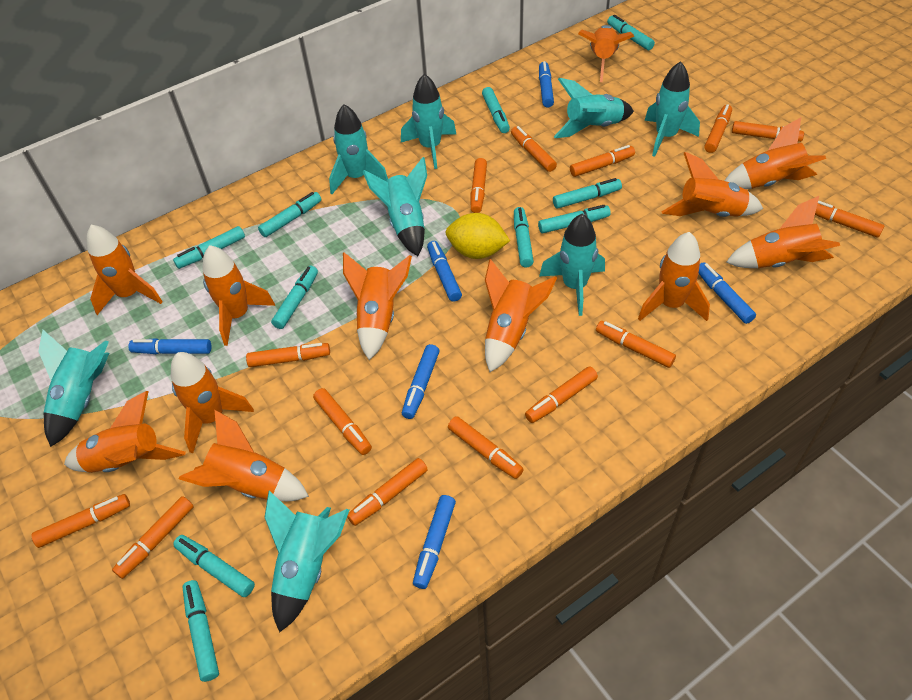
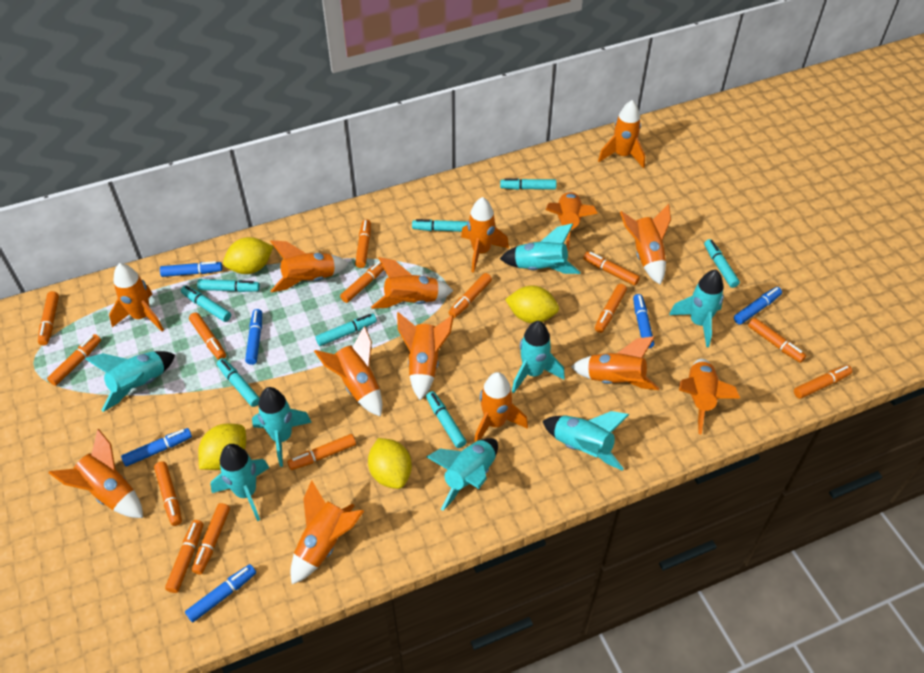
orange rocket: [64,391,186,473] [87,225,163,315] [171,352,254,453] [179,410,309,501] [202,245,275,346] [343,252,412,360] [485,259,557,372] [578,25,634,82] [638,232,710,321] [662,152,763,217] [725,117,826,189] [726,195,840,268] = 12 -> [49,429,143,518] [109,263,164,331] [270,240,349,293] [290,480,364,584] [314,326,382,417] [371,257,453,309] [397,312,454,400] [461,197,509,273] [474,372,528,442] [546,192,598,250] [571,336,659,390] [598,100,645,168] [620,204,671,284] [679,359,740,435] = 14
turquoise marker: [173,226,245,269] [173,535,255,597] [182,580,219,682] [258,192,321,237] [271,266,318,329] [482,87,510,133] [514,207,534,267] [538,205,611,233] [553,178,622,209] [607,15,655,50] = 10 -> [181,285,231,322] [197,279,260,292] [217,358,260,407] [315,314,377,346] [412,219,467,232] [426,391,467,448] [500,178,557,190] [704,239,740,288] = 8
yellow lemon: [446,213,510,259] = 1 -> [198,424,246,470] [223,237,274,274] [368,438,412,489] [505,285,559,323] = 4

